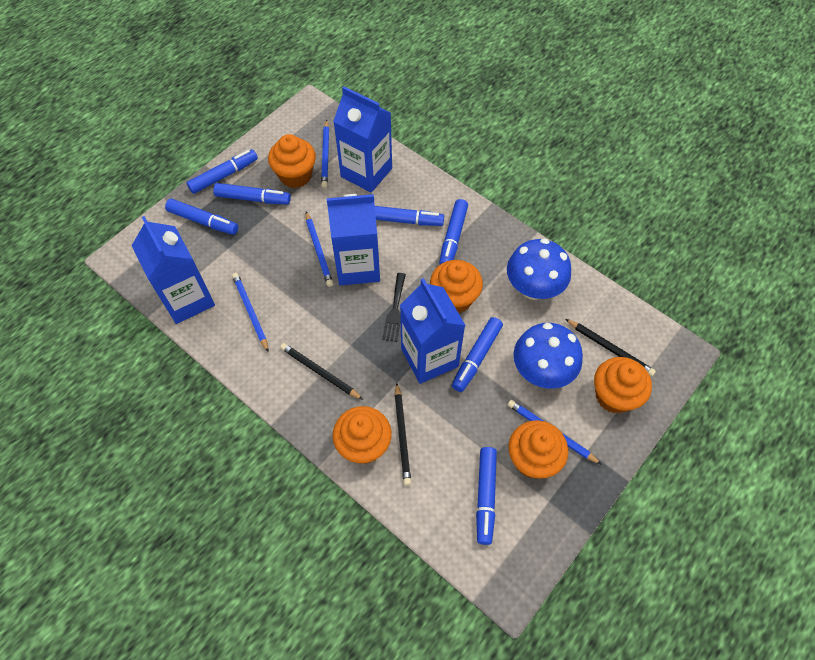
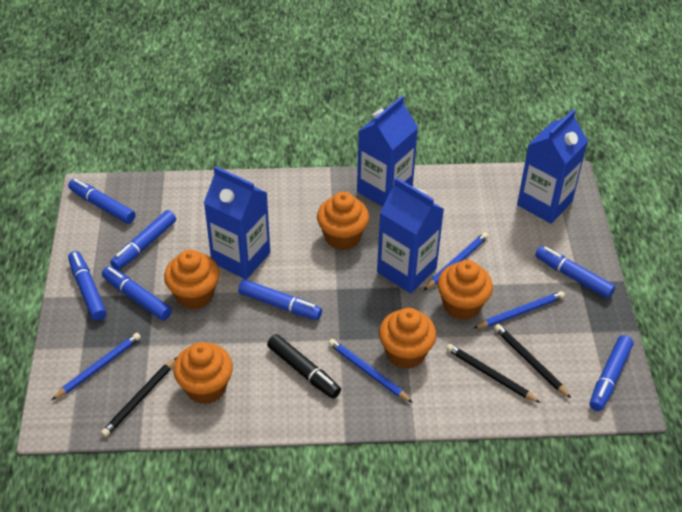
black fork: [382,273,406,342] = 1 -> none = 0
black marker: none = 0 -> [267,334,341,399] = 1
blue mushroom: [507,238,571,300] [513,323,583,389] = 2 -> none = 0

